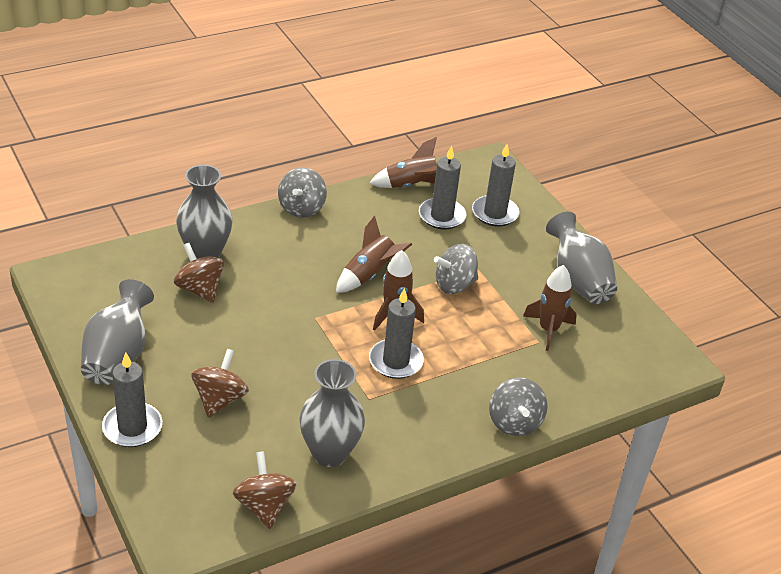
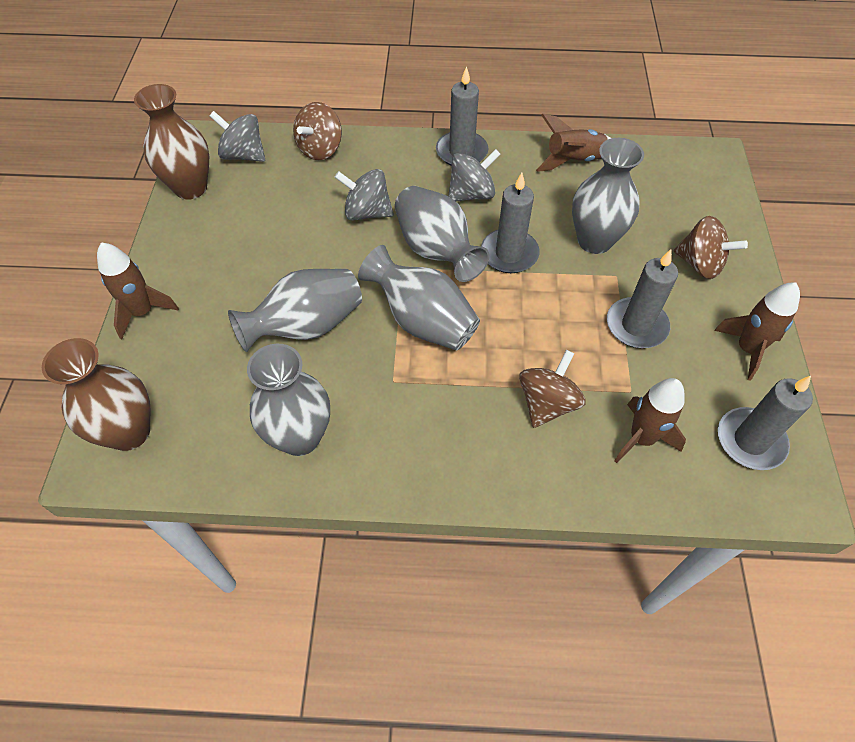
brown vase: none = 0 -> [42,338,150,451] [134,84,209,200] = 2
grey vase: [81,279,154,385] [176,165,233,259] [299,359,365,467] [546,212,617,304] = 4 -> [228,269,362,352] [247,344,330,456] [358,245,480,350] [395,186,489,282] [572,138,644,254] = 5

